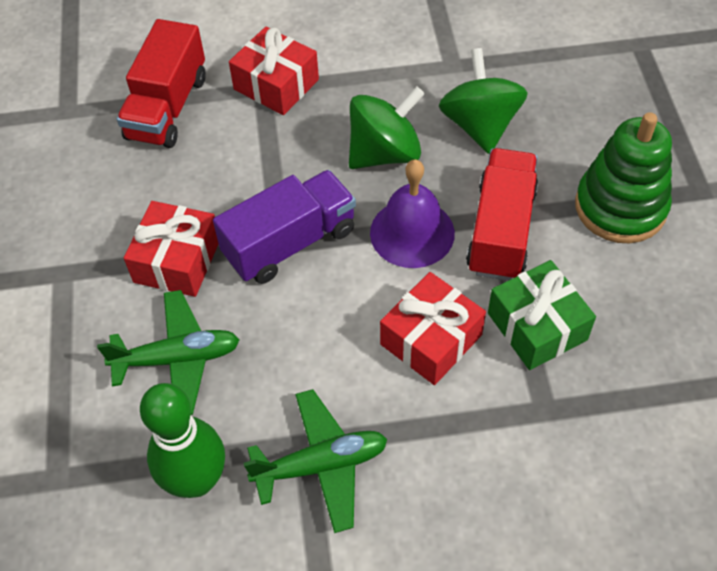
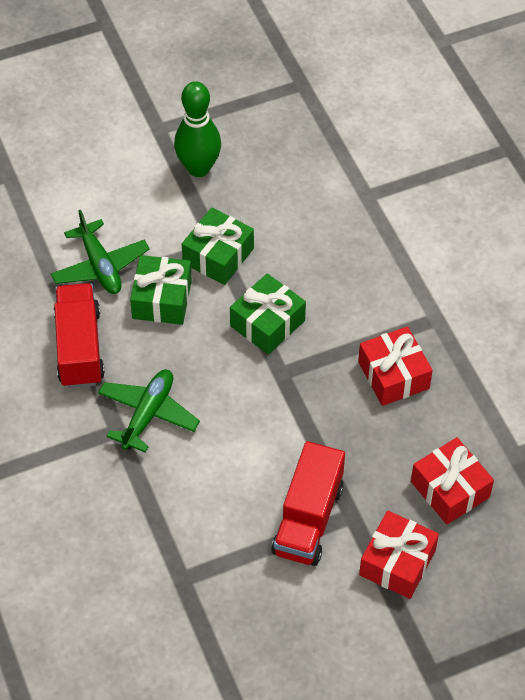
green gift: [488,260,596,370] = 1 -> [130,255,192,325] [182,208,254,285] [230,273,306,355] = 3
green spinning top: [349,86,425,169] [439,48,528,154] = 2 -> none = 0
green stacking toy: [575,112,672,243] = 1 -> none = 0
purple bell: [370,159,455,268] = 1 -> none = 0
purple truck: [213,170,356,284] = 1 -> none = 0

